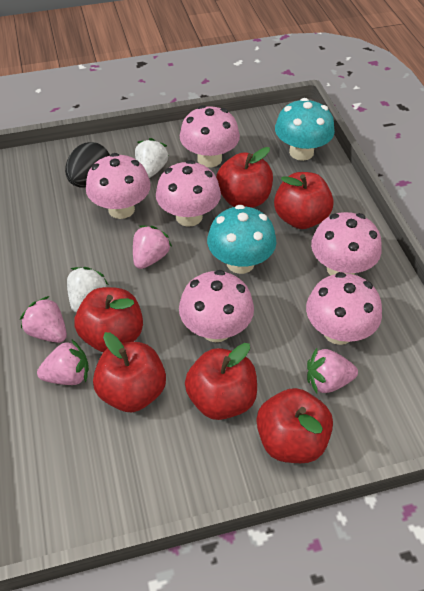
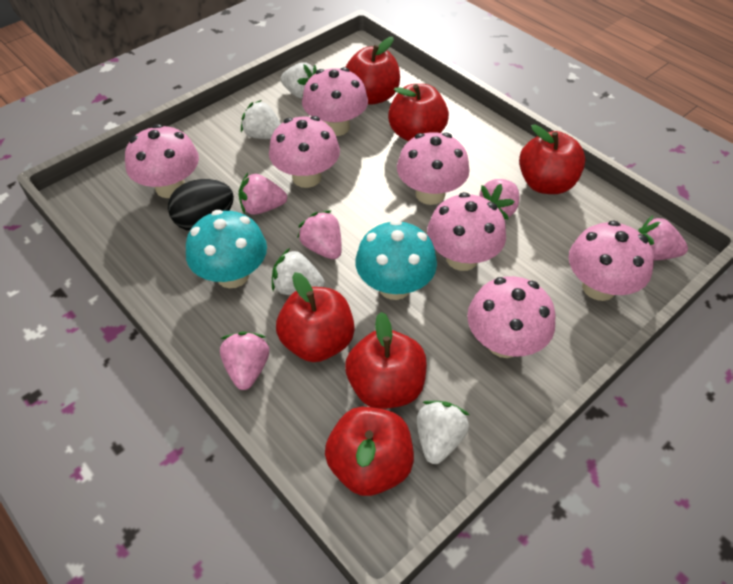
pink mushroom: [86,153,151,219] [156,160,221,227] [179,270,254,342] [180,105,240,167] [306,272,382,345] [311,212,382,276] = 6 -> [125,124,199,198] [269,116,340,188] [302,67,368,136] [397,132,470,205] [427,192,506,271] [467,276,556,358] [569,220,654,301] = 7
pink strawberry: [20,296,67,343] [37,340,89,385] [133,225,172,269] [307,348,358,393] = 4 -> [220,332,269,390] [238,173,287,215] [297,210,342,259] [479,179,520,220] [638,216,688,260] = 5
white strawberry: [67,267,109,313] [135,138,169,178] = 2 -> [241,100,281,139] [272,248,325,295] [280,62,317,99] [417,401,469,464] = 4

